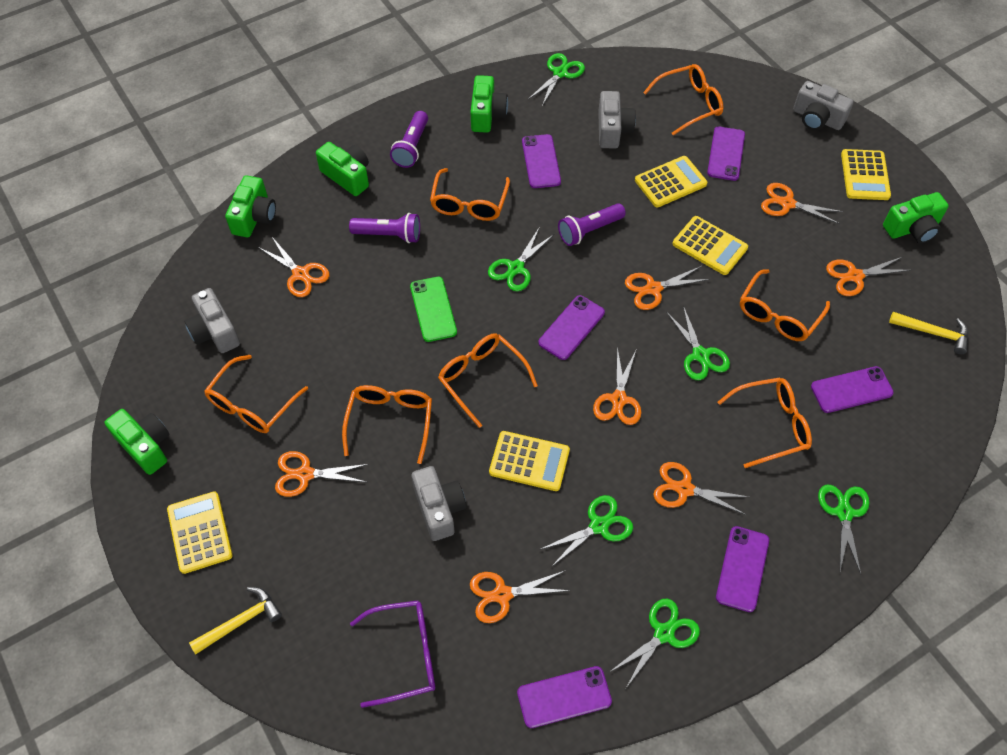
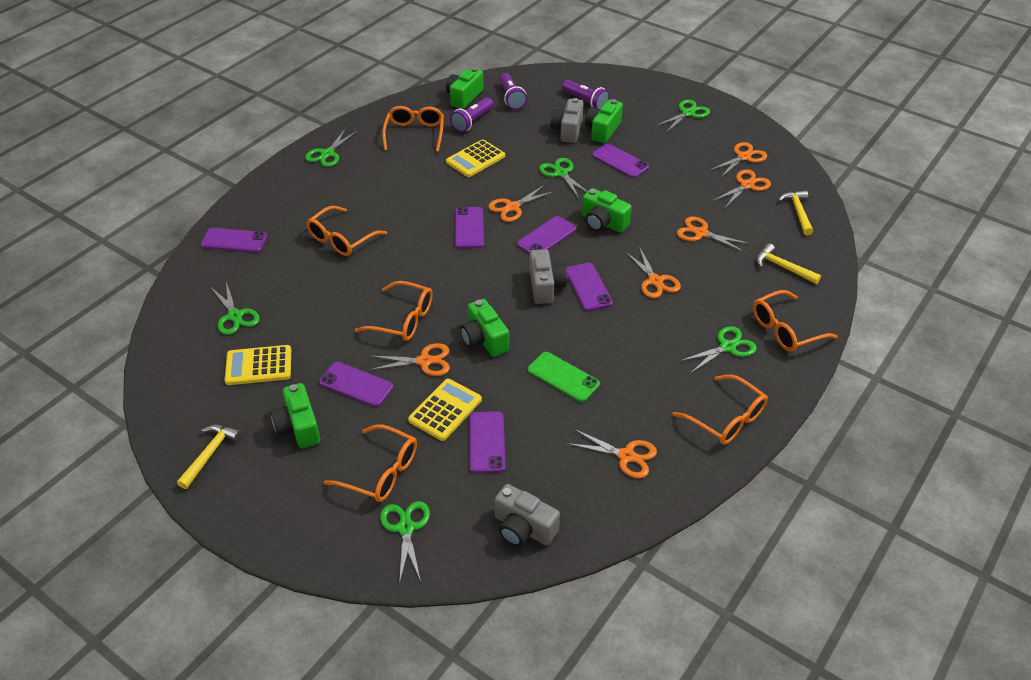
grey camera: [184,288,240,353] [411,466,466,541] [598,91,636,148] [793,81,854,130] = 4 -> [495,484,560,547] [529,249,567,304] [550,98,584,143] = 3
orange glasses: [204,355,308,433] [342,385,432,464] [430,168,510,221] [438,333,538,428] [643,64,723,136] [718,377,812,468] [740,269,830,341] = 7 -> [306,206,387,256] [324,424,417,502] [355,281,433,341] [382,106,444,152] [672,375,768,445] [753,290,838,352] = 6
orange scissors: [258,237,329,297] [275,451,369,497] [470,570,571,623] [593,347,641,425] [625,266,710,310] [653,462,749,515] [761,183,843,224] [826,257,911,296] = 8 -> [369,343,450,376] [488,185,554,222] [567,429,657,478] [625,247,681,298] [677,216,750,252] [710,142,767,177] [713,169,771,208] = 7
purple glasses: [350,600,435,708] = 1 -> none = 0
purple phone: [517,666,612,728] [522,134,561,188] [538,295,605,360] [707,126,745,181] [716,526,769,612] [811,366,894,413] = 6 -> [201,228,268,253] [319,362,393,407] [455,207,484,248] [469,411,505,473] [517,216,576,254] [566,263,613,311] [592,143,649,178] = 7
yellow calculator: [167,491,233,574] [489,431,570,491] [635,156,707,207] [672,216,748,275] [841,149,891,200] = 5 -> [225,345,291,385] [408,379,482,441] [446,139,505,177] = 3
yellow hammer: [189,587,282,654] [889,312,968,354] = 2 -> [177,425,241,489] [756,243,821,284] [778,190,813,235] = 3

